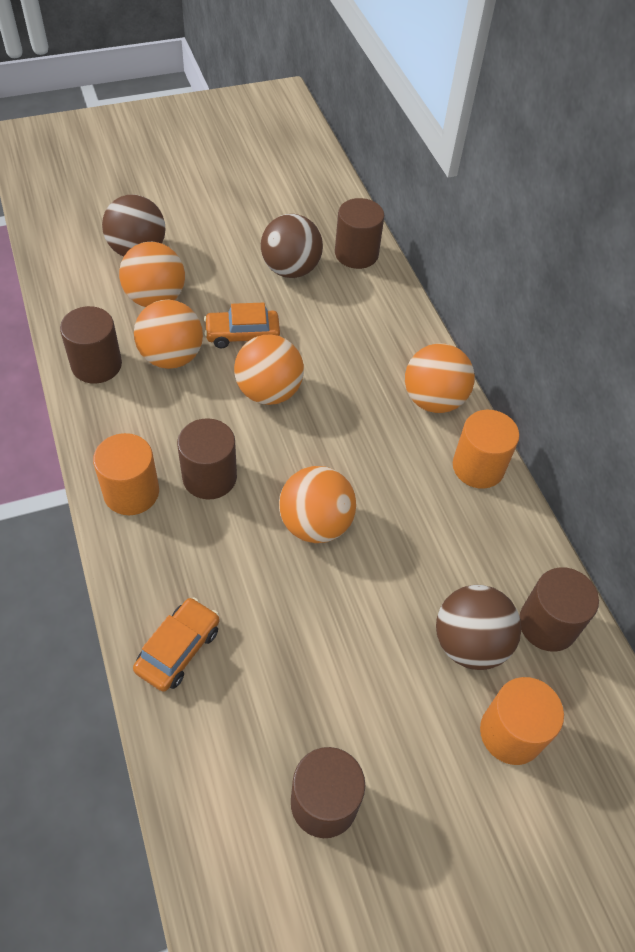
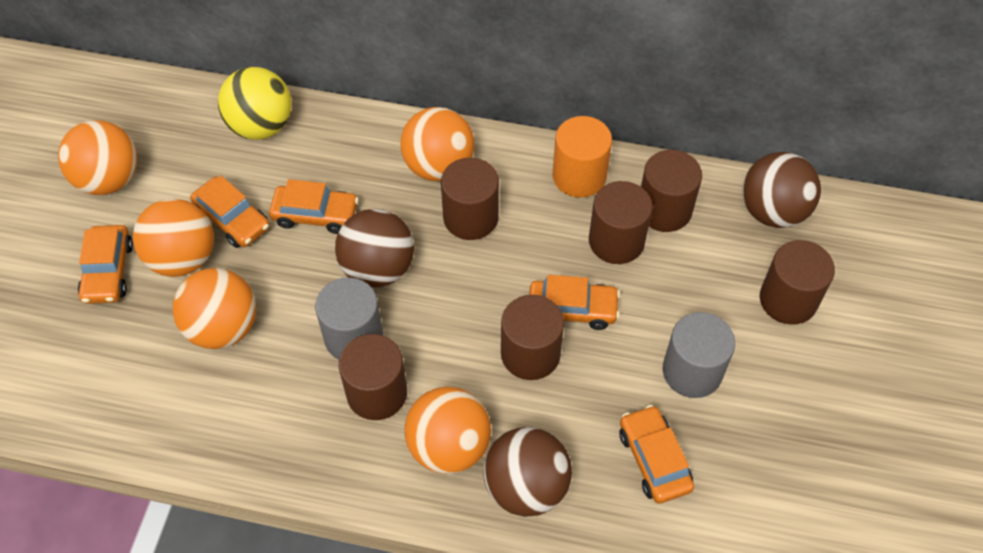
brown cylinder: [60,306,122,384] [177,418,237,500] [291,747,365,838] [335,198,384,269] [519,567,599,652] = 5 -> [339,334,407,420] [441,158,499,240] [501,295,564,380] [589,181,653,264] [641,150,702,232] [760,240,835,325] = 6
grey cylinder: none = 0 -> [315,277,383,360] [662,312,735,398] = 2
orange car: [133,597,220,692] [204,303,280,348] = 2 -> [78,225,133,304] [190,175,270,248] [269,179,358,234] [529,275,620,330] [619,405,694,504] = 5
orange cylinder: [93,433,159,515] [453,410,519,489] [480,677,564,765] = 3 -> [553,116,612,198] = 1
yellow ball: none = 0 -> [218,67,292,140] = 1

